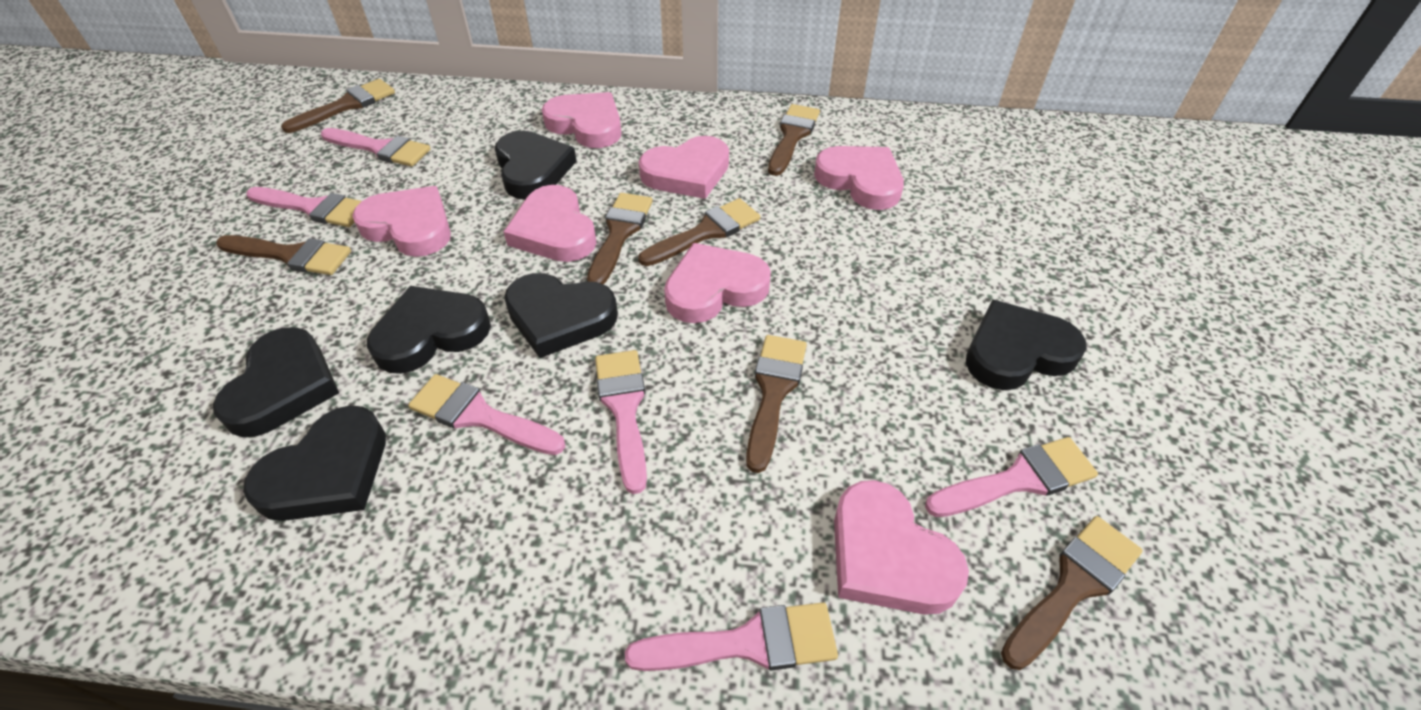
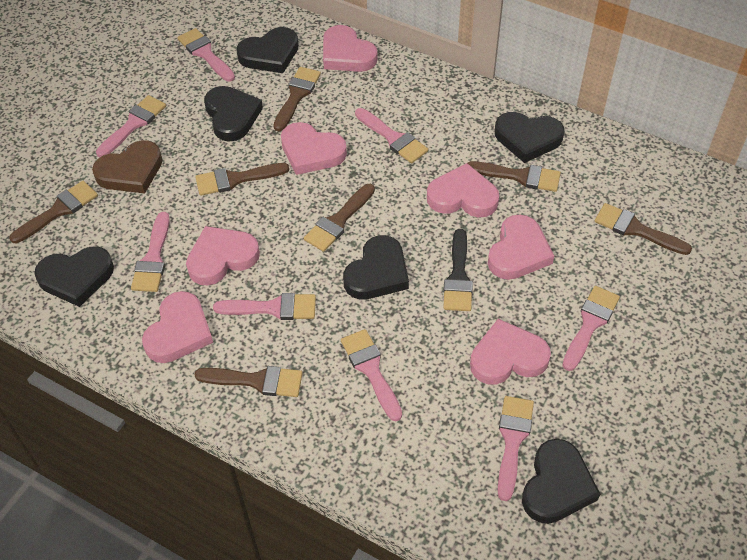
black brush: none = 0 -> [443,229,473,311] = 1
brown heart: none = 0 -> [92,140,162,193] = 1
pink brush: [247,187,361,227] [321,128,431,167] [408,374,565,455] [595,350,647,494] [625,602,838,671] [925,437,1098,517] = 6 -> [96,95,166,157] [131,212,170,292] [178,28,235,82] [213,293,316,320] [341,329,402,421] [355,108,428,163] [498,396,534,501] [562,286,620,371] = 8

